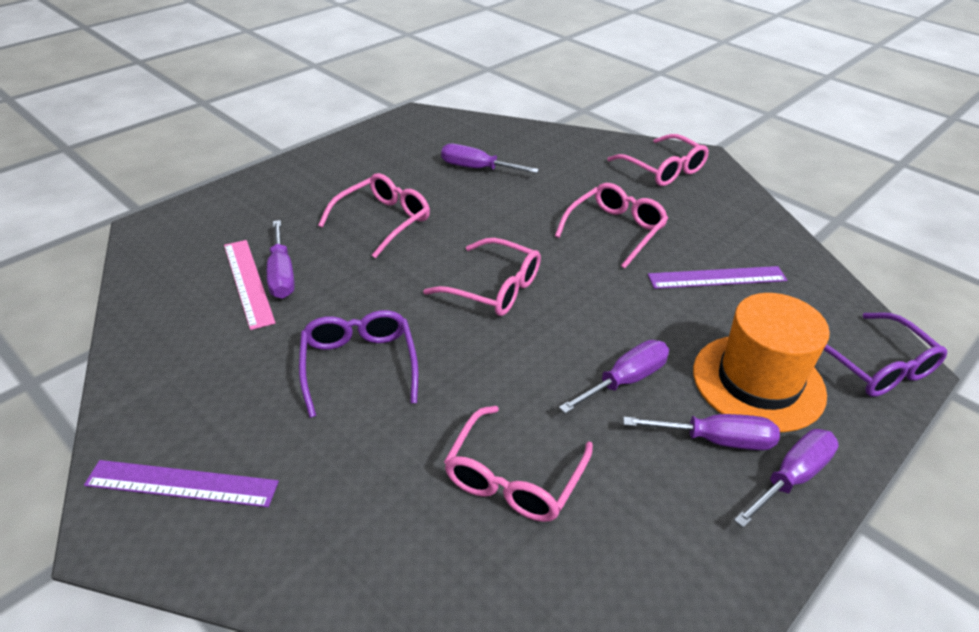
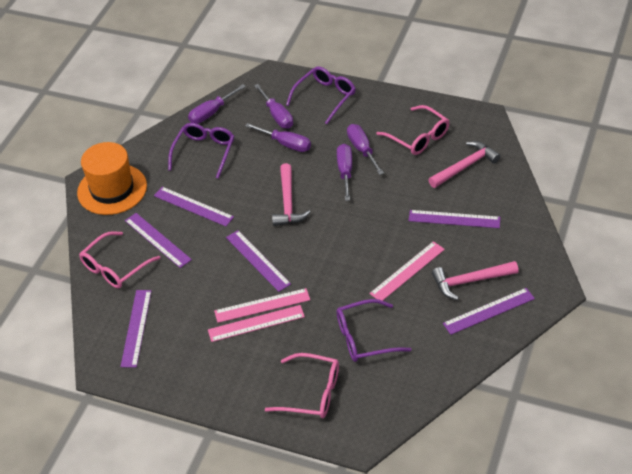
pink glasses: [318,173,430,258] [423,238,541,316] [444,406,593,522] [555,183,668,269] [607,134,709,186] = 5 -> [79,231,160,288] [265,353,339,418] [376,105,450,155] = 3
pink hammer: none = 0 -> [272,163,310,226] [428,141,501,188] [432,261,519,300] = 3
pink ruler: [224,240,275,330] = 1 -> [208,305,305,342] [214,288,310,323] [369,241,445,301] = 3
purple glasses: [299,310,418,418] [824,312,947,397] = 2 -> [168,123,234,179] [286,66,356,124] [337,299,412,362] = 3
purple ruler: [84,460,279,507] [648,266,787,289] = 2 -> [120,290,152,368] [125,213,192,268] [154,187,234,226] [226,230,291,292] [408,210,500,228] [443,288,535,335] = 6

